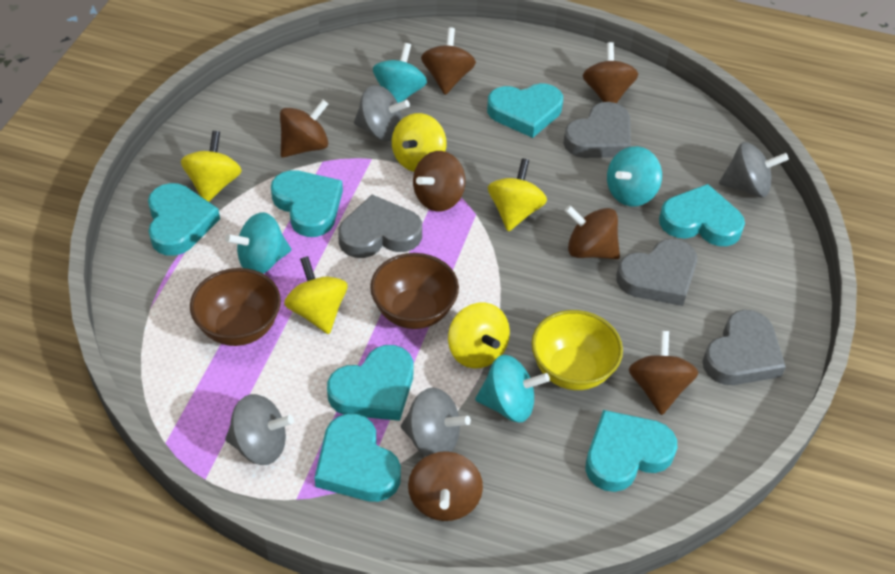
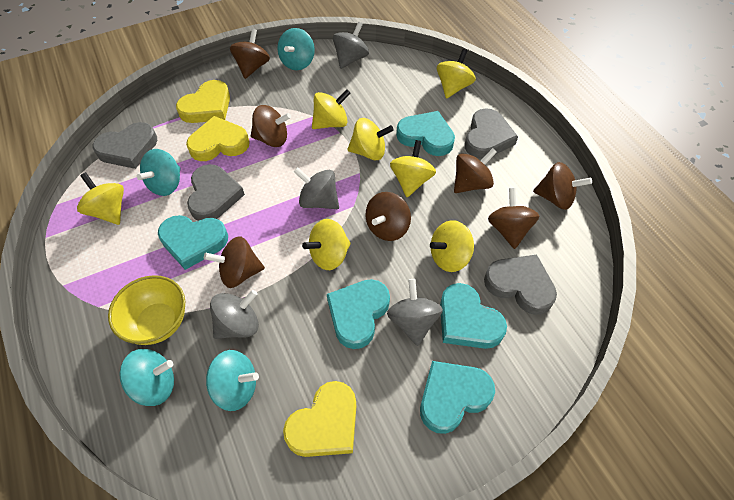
brown bowl: [190,268,281,346] [370,253,459,329] = 2 -> none = 0
turquoise heart: [148,183,220,256] [271,170,343,237] [314,414,401,502] [327,345,413,421] [487,83,563,138] [585,410,677,492] [659,184,745,246] = 7 -> [158,215,228,270] [327,279,390,349] [396,111,455,156] [420,361,495,434] [440,283,507,349] = 5
yellow heart: none = 0 -> [176,80,230,123] [186,116,249,161] [283,381,356,457] = 3
yellow spinning top: [181,131,242,202] [284,256,348,334] [392,113,446,172] [448,302,510,369] [488,158,547,232] = 5 -> [77,172,124,225] [302,219,351,270] [312,89,351,129] [347,118,394,160] [390,140,436,197] [430,220,474,272] [437,49,476,99] = 7

